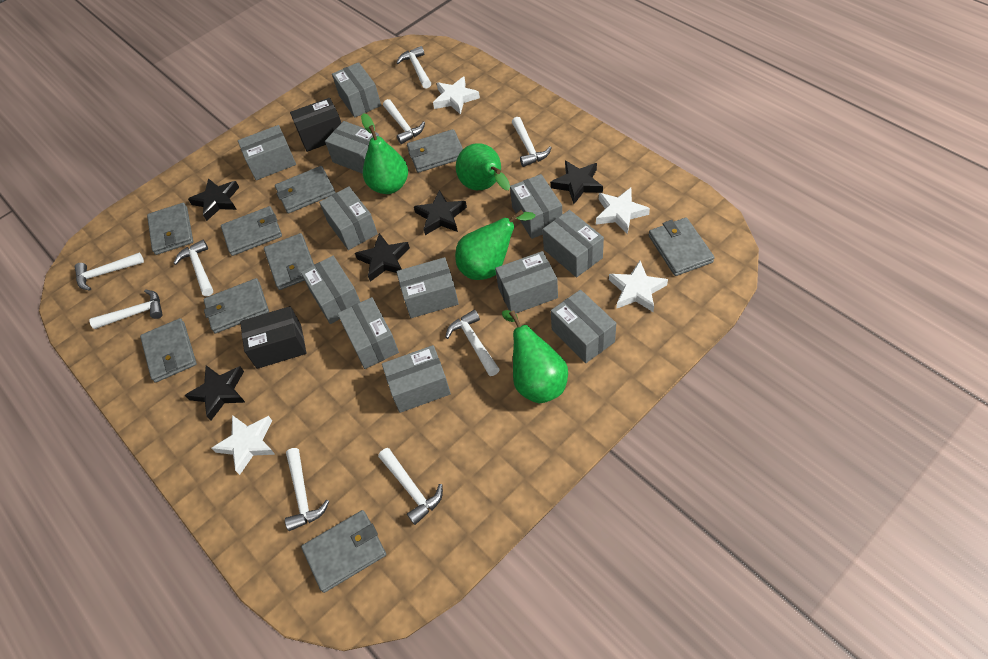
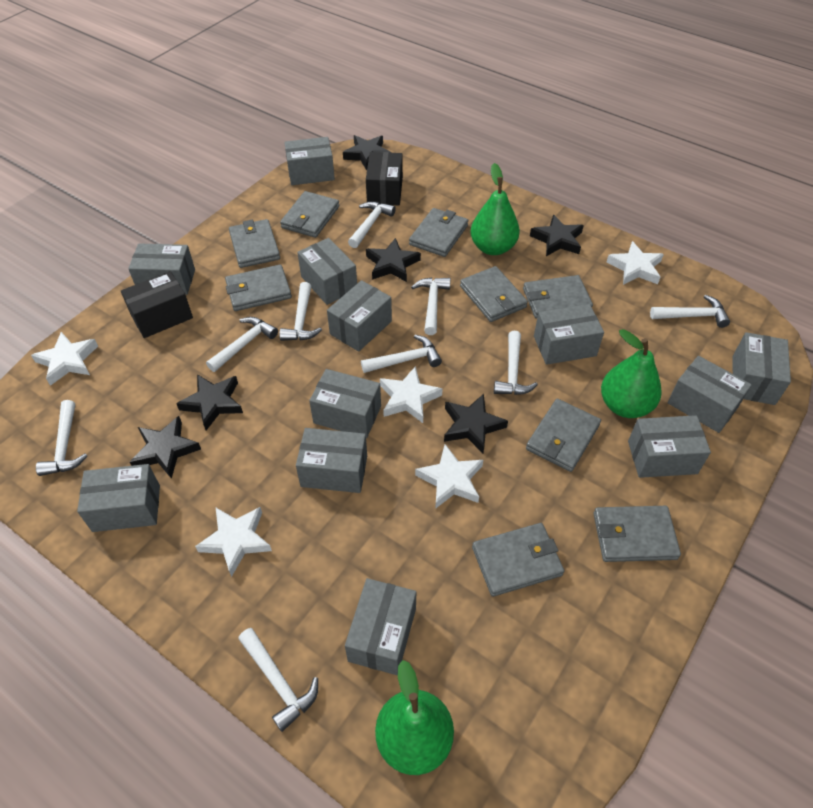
black star: [185,365,246,421] [188,178,239,221] [355,233,410,282] [414,190,467,235] [550,161,603,204] = 5 -> [130,416,201,479] [176,374,243,430] [343,135,391,170] [366,238,421,282] [444,394,508,453] [530,214,584,256] = 6
green pear: [361,113,408,194] [455,210,535,280] [456,143,510,190] [502,310,568,403] = 4 -> [375,660,454,775] [471,163,520,255] [601,329,662,418] = 3
white star: [211,415,275,475] [433,76,480,115] [596,188,650,234] [609,261,668,312] = 4 -> [31,332,98,386] [195,507,272,577] [380,366,442,423] [415,444,483,509] [607,241,664,285] = 5

